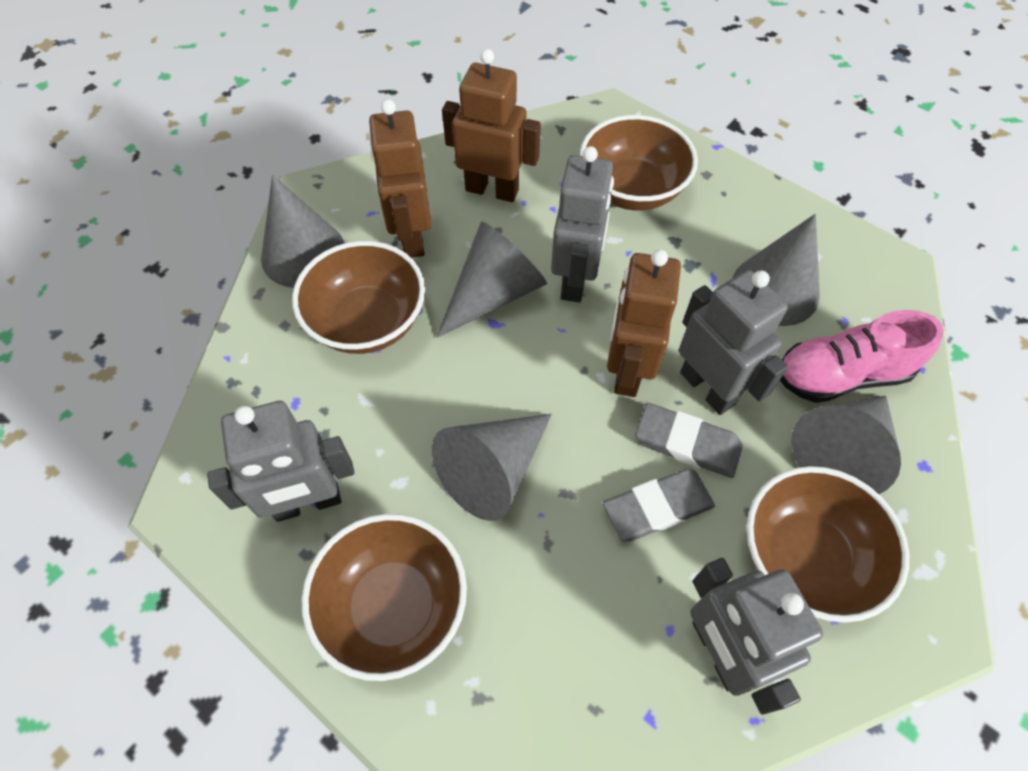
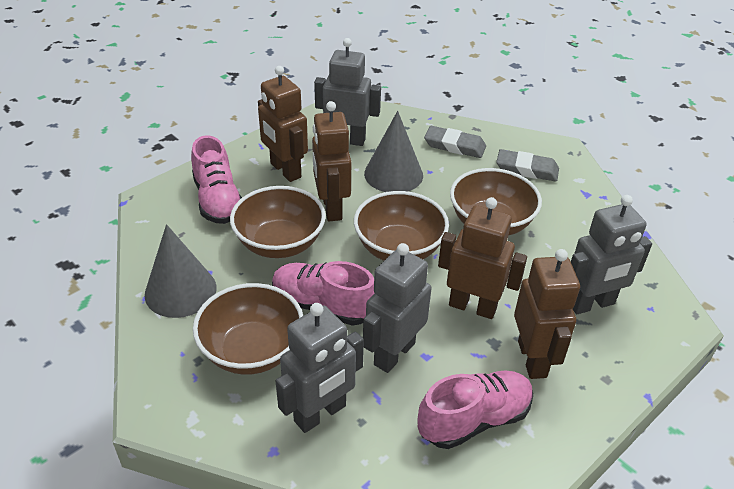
brown robot: [368,99,431,258] [442,49,541,202] [607,249,681,397] = 3 -> [258,66,308,182] [312,101,351,221] [438,197,527,319] [514,249,580,379] = 4
grey cone: [261,175,345,288] [432,414,552,521] [436,221,547,338] [733,214,820,326] [791,396,901,494] = 5 -> [145,224,216,318] [364,111,423,192] = 2
pink shoe: [780,310,944,403] = 1 -> [191,135,242,224] [272,261,374,326] [418,370,534,449] = 3

